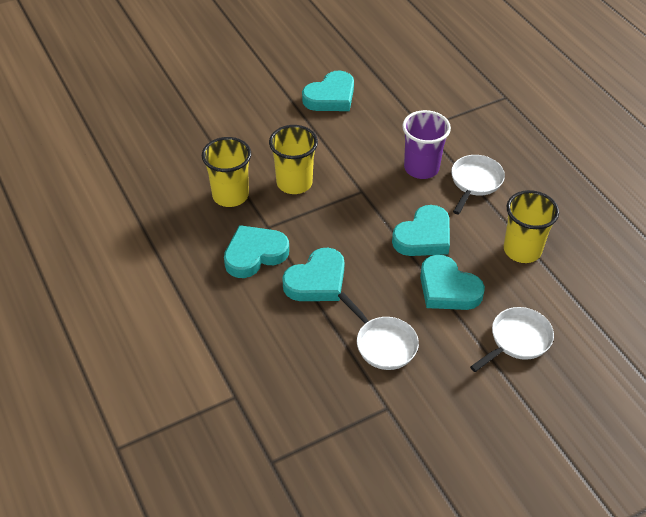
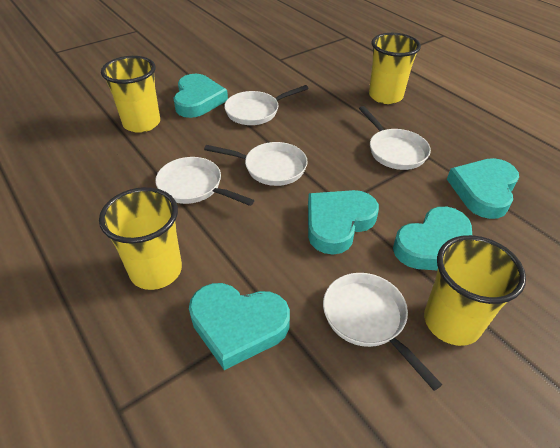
purple cup: [402,110,451,179] = 1 -> none = 0
white pan: [338,292,419,370] [451,155,505,214] [470,307,554,372] = 3 -> [155,157,254,206] [204,142,308,186] [224,85,309,125] [323,273,443,391] [359,106,431,170] = 5
yellow cup: [202,137,251,207] [269,125,318,194] [504,190,559,263] = 3 -> [99,187,182,290] [101,56,160,133] [369,33,421,104] [424,235,526,346] = 4

